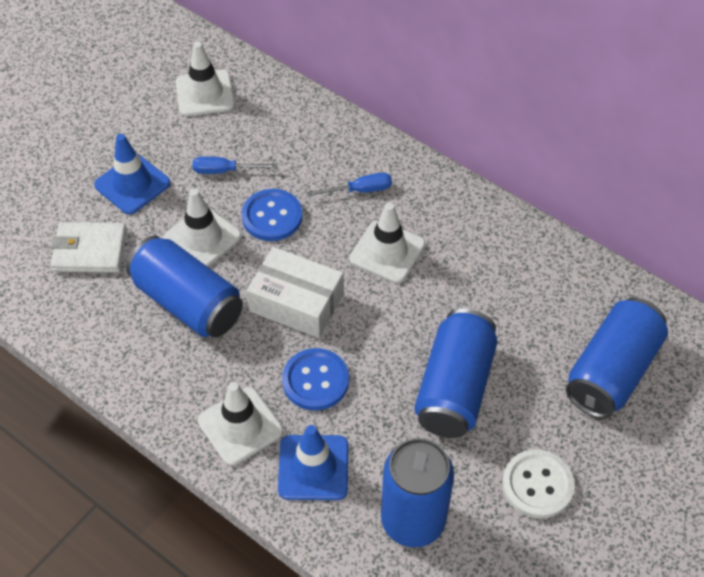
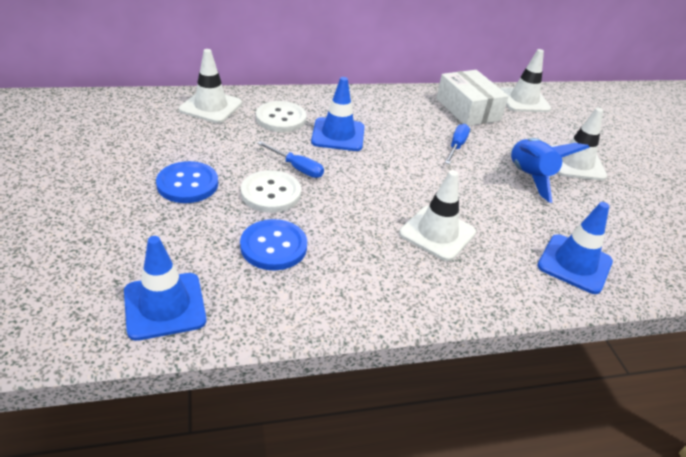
blue can: [126,235,243,337] [381,438,454,548] [414,309,498,438] [566,298,668,418] = 4 -> none = 0
blue rocket: none = 0 -> [510,138,590,203] = 1
blue traffic cone: [94,134,171,214] [278,425,348,500] = 2 -> [124,236,207,341] [311,77,365,151] [537,202,613,294] = 3
white button: [502,450,575,518] = 1 -> [241,170,301,213] [256,101,307,132] = 2
white wallet: [51,222,127,273] = 1 -> none = 0

